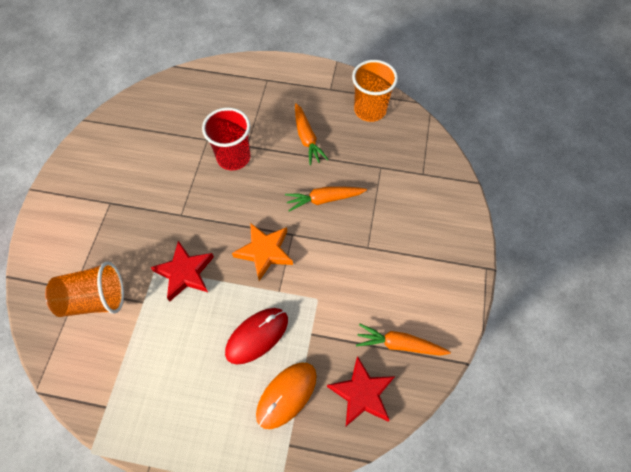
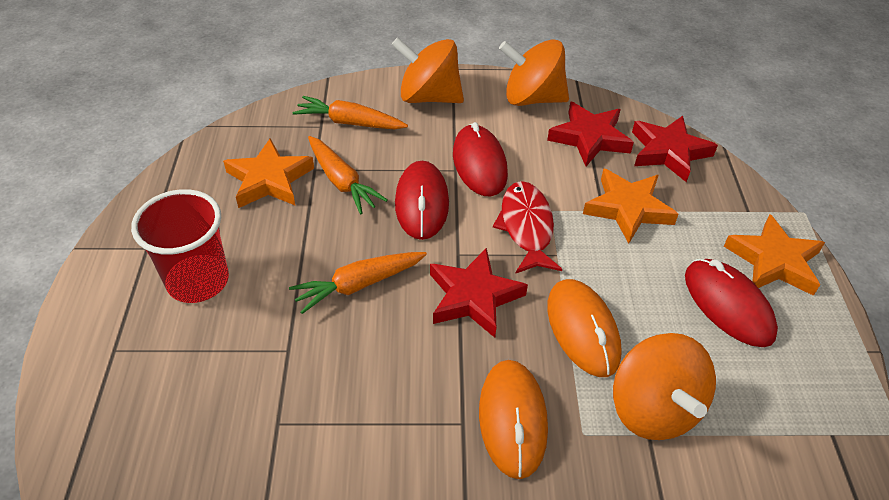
orange cup: [45,262,124,317] [352,60,398,122] = 2 -> none = 0
orange mouse: [256,363,317,429] = 1 -> [479,360,548,479] [547,279,622,377] = 2
orange spinning top: none = 0 -> [391,37,464,103] [499,39,569,106] [613,333,716,440] = 3
orange star: [232,223,293,281] = 1 -> [223,138,314,208] [583,169,678,244] [724,214,825,296] = 3
red fish: none = 0 -> [493,181,562,274] = 1
red mouse: [225,308,288,364] = 1 -> [395,161,449,240] [453,122,508,196] [685,259,778,347] = 3
red star: [150,241,214,301] [327,356,395,426] = 2 -> [430,248,528,338] [547,102,634,166] [632,116,718,182] = 3

